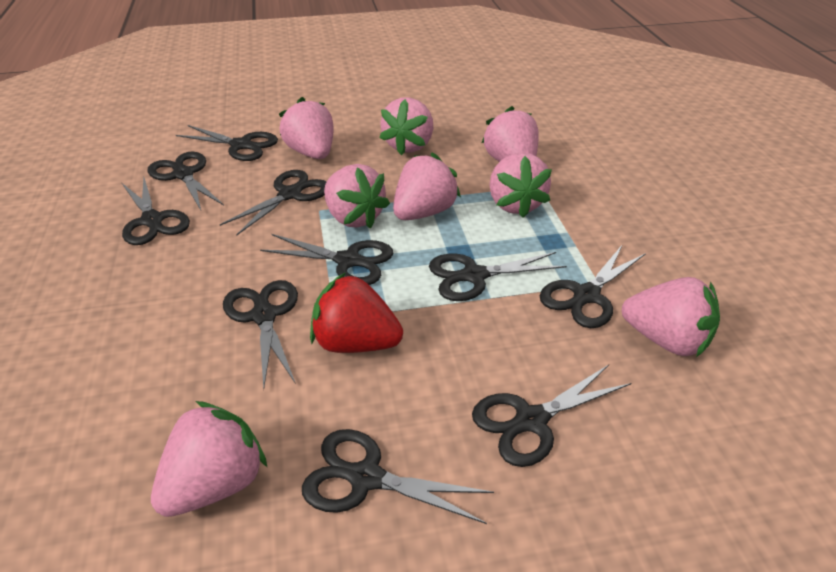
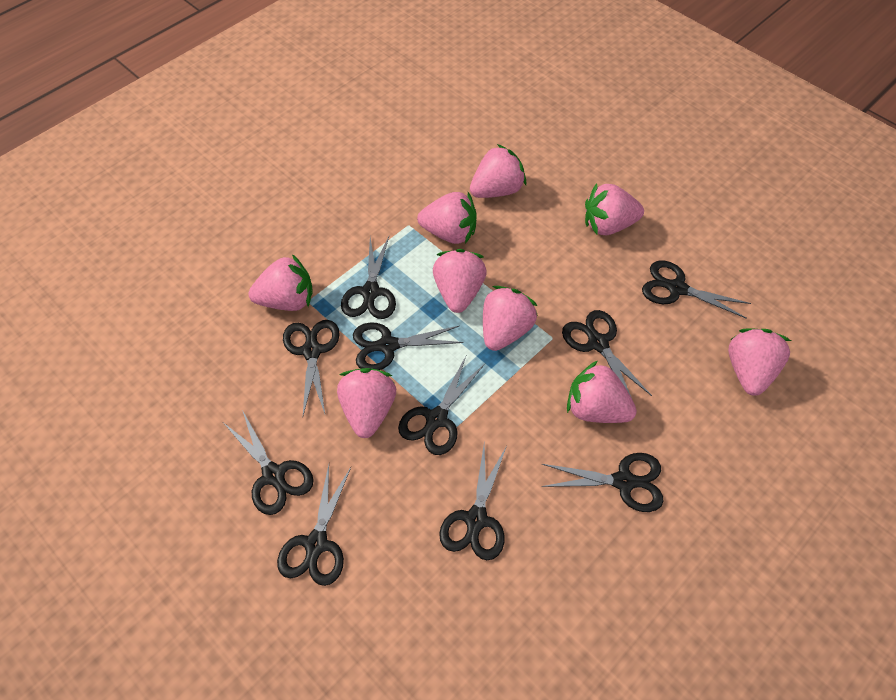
pink strawberry: [151,401,267,517] [279,97,333,159] [324,164,390,229] [379,97,433,155] [393,152,461,220] [482,106,539,162] [490,153,552,218] [622,277,720,357] = 8 -> [248,254,313,311] [337,368,396,438] [417,192,477,244] [433,249,487,313] [470,144,526,198] [483,286,538,351] [567,361,637,423] [585,183,644,235] [728,329,791,396] = 9
red strawberry: [310,272,403,353] = 1 -> none = 0

